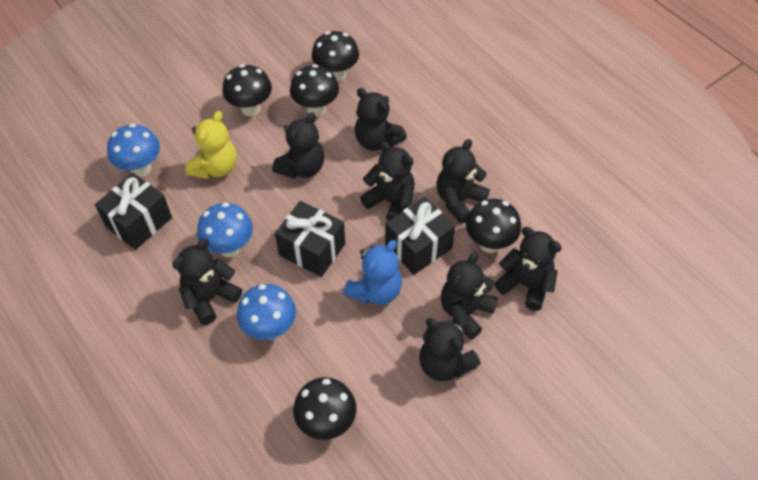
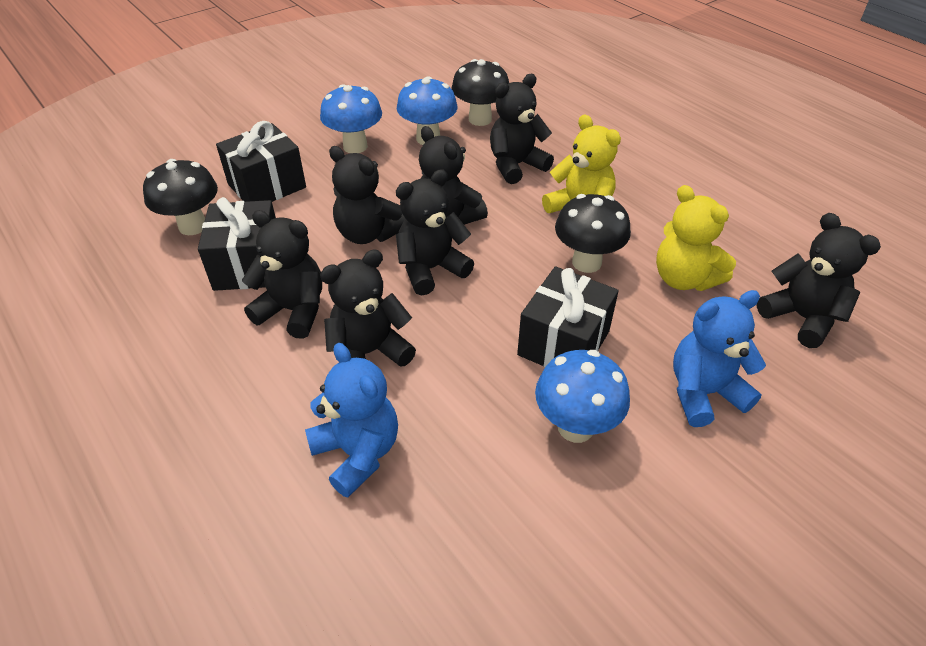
black mushroom: [223,64,272,116] [290,64,339,117] [293,377,357,440] [312,31,359,82] [466,199,521,253] = 5 -> [143,159,218,235] [451,59,509,126] [555,194,631,273] = 3
black teddy bear: [172,239,242,325] [272,113,324,178] [355,88,407,151] [360,141,415,221] [419,318,481,381] [436,139,490,223] [441,252,498,340] [494,227,562,311] = 8 -> [242,210,322,339] [320,249,416,367] [329,146,406,244] [396,169,474,296] [419,126,488,225] [490,74,554,184] [757,213,881,348] = 7
blue teddy bear: [343,240,402,305] = 1 -> [305,343,398,498] [673,290,766,427] = 2
yellow teddy bear: [186,111,237,179] = 1 -> [542,114,621,213] [656,185,736,291] = 2

